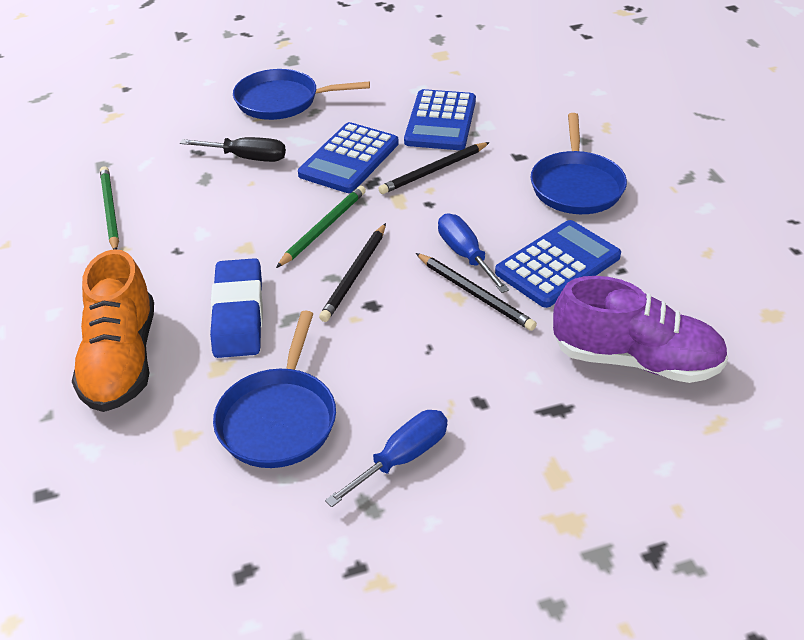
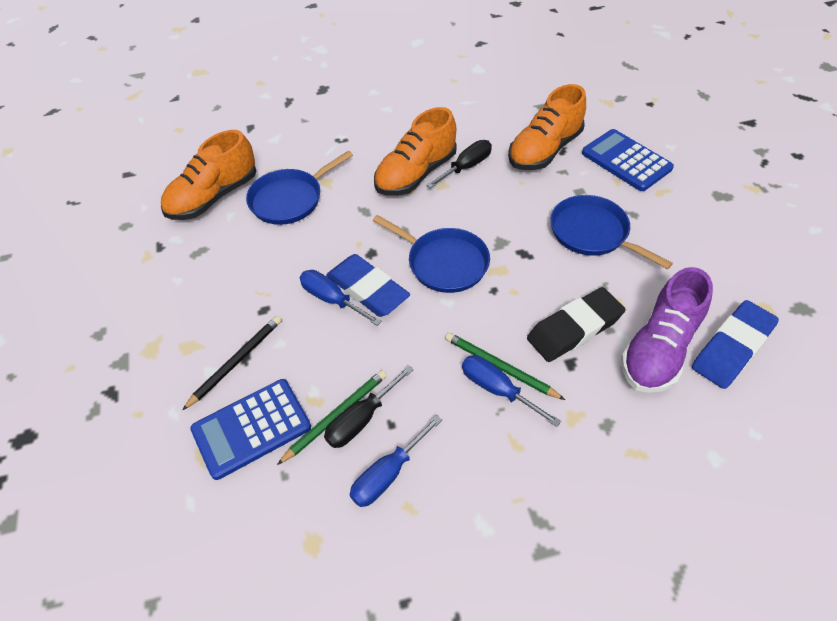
black eraser: none = 0 -> [527,287,625,362] = 1
black pencil: [319,223,386,322] [378,142,490,194] [416,253,537,331] = 3 -> [182,316,281,410] = 1
black screwdriver: [180,137,286,162] = 1 -> [324,365,414,448] [426,140,492,188] = 2
blue calculator: [298,122,399,193] [404,89,476,150] [495,220,621,308] = 3 -> [190,379,311,480] [582,129,674,191] = 2
blue eraser: [210,258,263,358] = 1 -> [326,254,410,317] [692,300,779,389] = 2
blue screwdriver: [325,410,447,507] [438,213,509,293] = 2 -> [300,270,382,326] [350,415,442,507] [462,355,561,427] = 3
orange shoe: [72,249,154,412] = 1 -> [161,130,256,220] [374,107,457,196] [508,84,586,170] = 3

